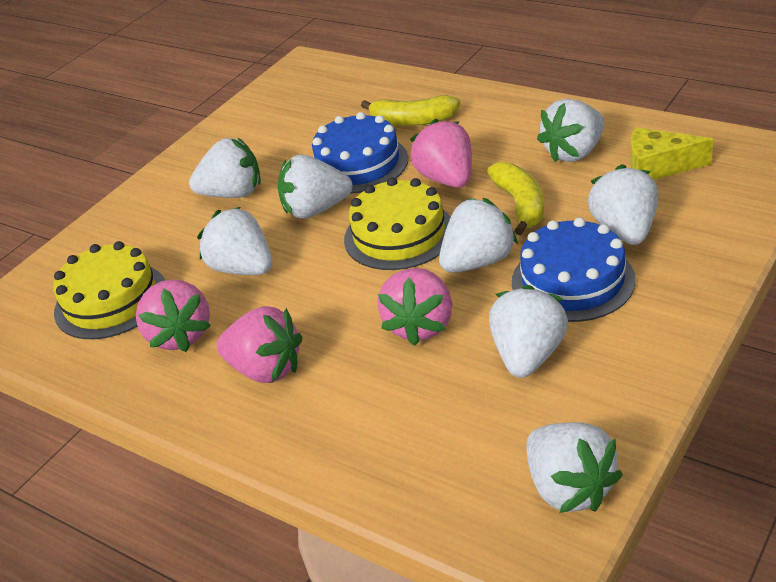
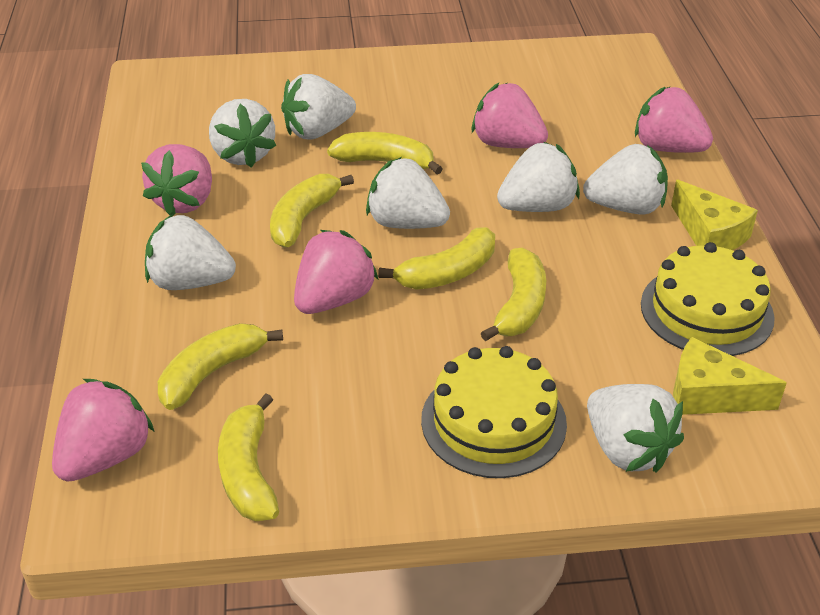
blue cake: [312,112,408,194] [512,217,636,322] = 2 -> none = 0
pink strawberry: [136,279,211,352] [216,306,302,383] [377,268,453,346] [410,119,472,188] = 4 -> [52,379,154,482] [141,144,212,215] [294,230,379,314] [472,83,548,148] [635,87,713,153] = 5
white strawberry: [189,137,261,198] [197,207,272,275] [278,155,353,219] [439,198,518,273] [489,285,568,378] [526,422,623,513] [537,99,605,163] [588,164,658,245] = 8 -> [145,214,236,290] [209,99,276,168] [281,74,356,139] [366,157,450,229] [497,142,580,212] [583,144,668,214] [587,384,684,472] = 7
yellow banana: [361,95,461,126] [487,162,544,235] = 2 -> [158,323,283,410] [218,393,279,521] [270,174,354,248] [327,132,443,174] [378,227,495,290] [481,248,546,341] = 6
yellow cheese: [630,127,713,180] = 1 -> [671,180,758,250] [673,337,787,415] = 2

